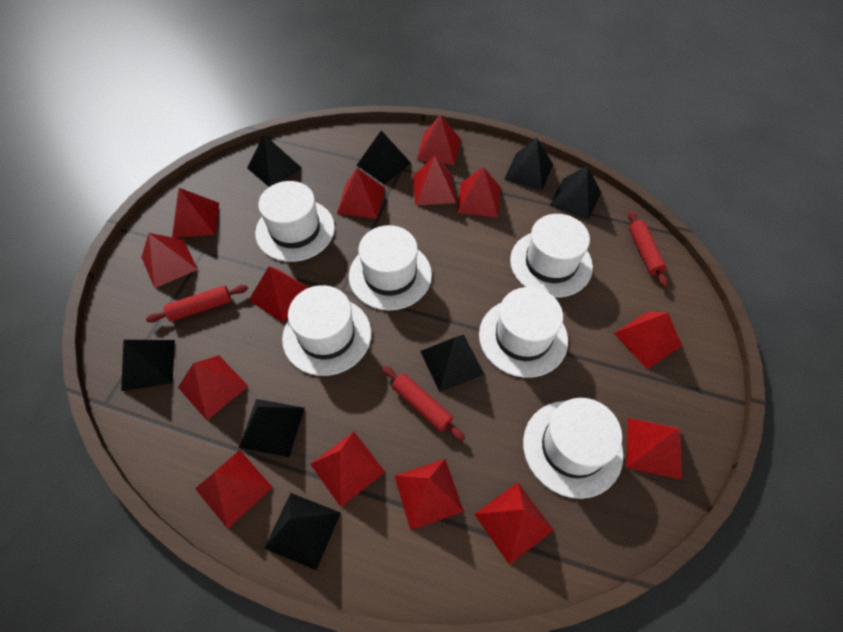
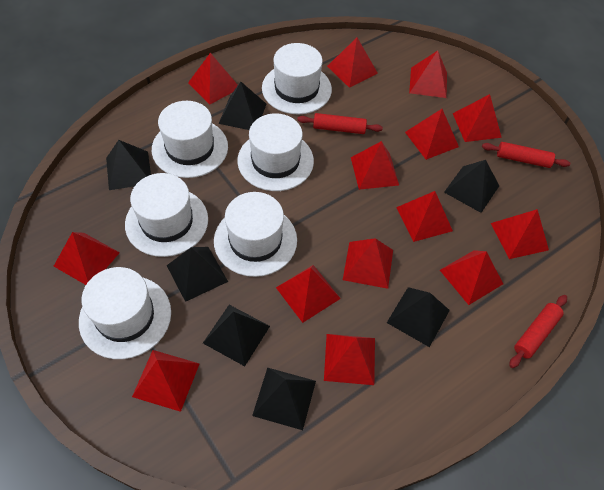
black pyramid: [121,340,175,391] [239,399,305,457] [247,135,302,187] [264,493,341,570] [357,130,411,185] [420,335,484,392] [504,138,553,191] [549,166,601,220] = 8 -> [106,140,151,190] [167,247,228,302] [203,305,270,366] [219,82,266,130] [252,367,316,430] [387,287,450,347] [444,160,499,213] = 7

